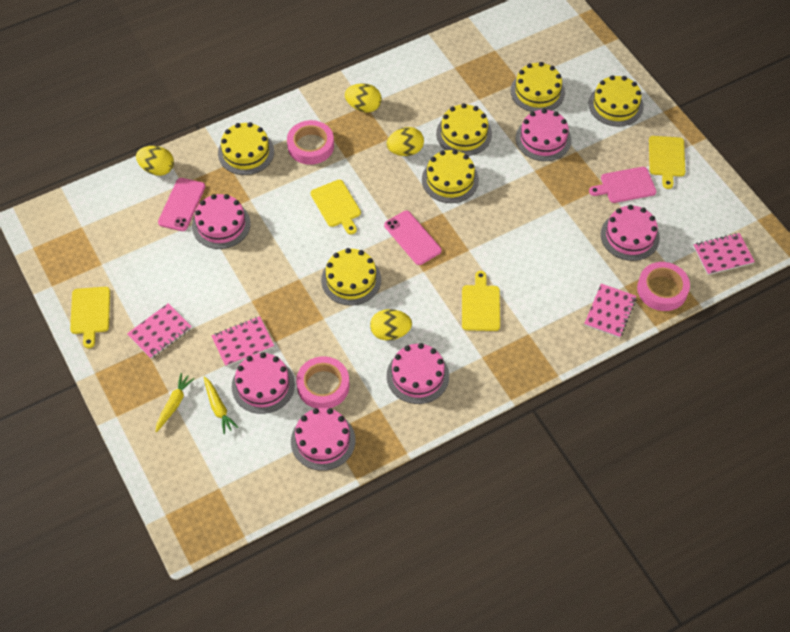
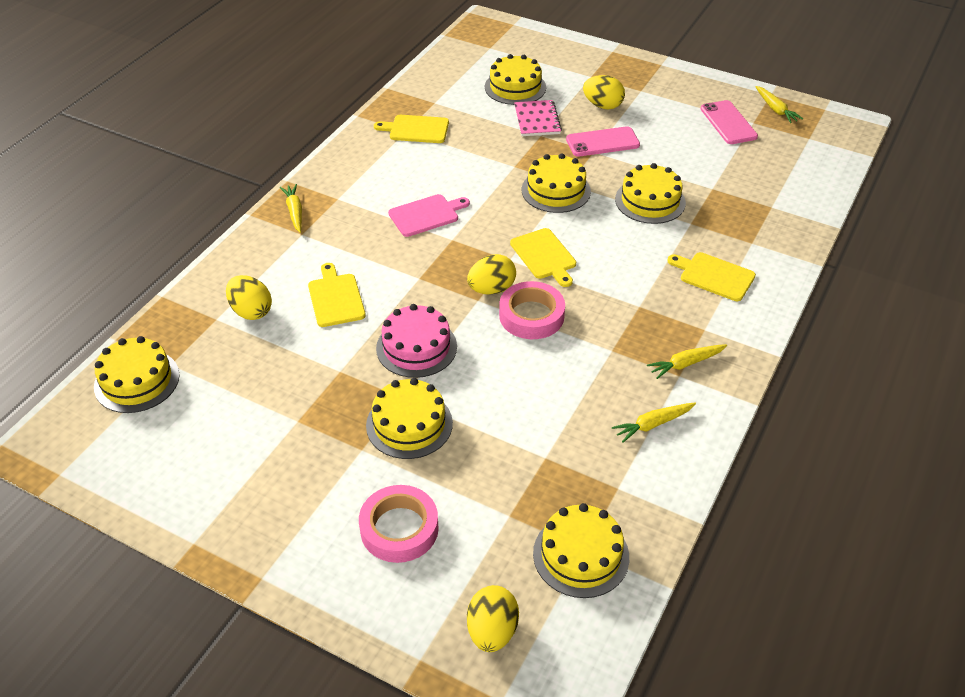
pink cake: [192,194,251,249] [232,352,295,414] [291,408,356,471] [387,343,449,404] [516,109,572,161] [601,205,660,261] = 6 -> [376,304,457,378] = 1
pink notebook: [127,303,192,359] [211,316,274,367] [584,283,636,338] [693,233,755,275] = 4 -> [514,100,562,136] = 1
pink tape: [287,120,334,165] [296,356,349,408] [637,262,690,311] = 3 -> [359,485,439,563] [499,281,565,339] = 2
yellow carrot: [155,373,195,432] [204,376,238,434] = 2 -> [280,184,302,233] [612,402,696,443] [647,344,727,379] [756,86,803,123] = 4

